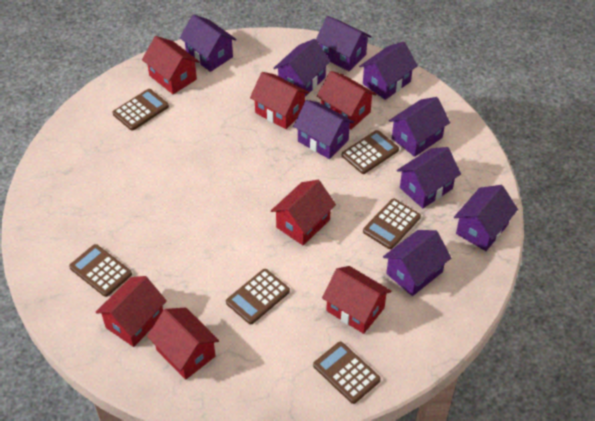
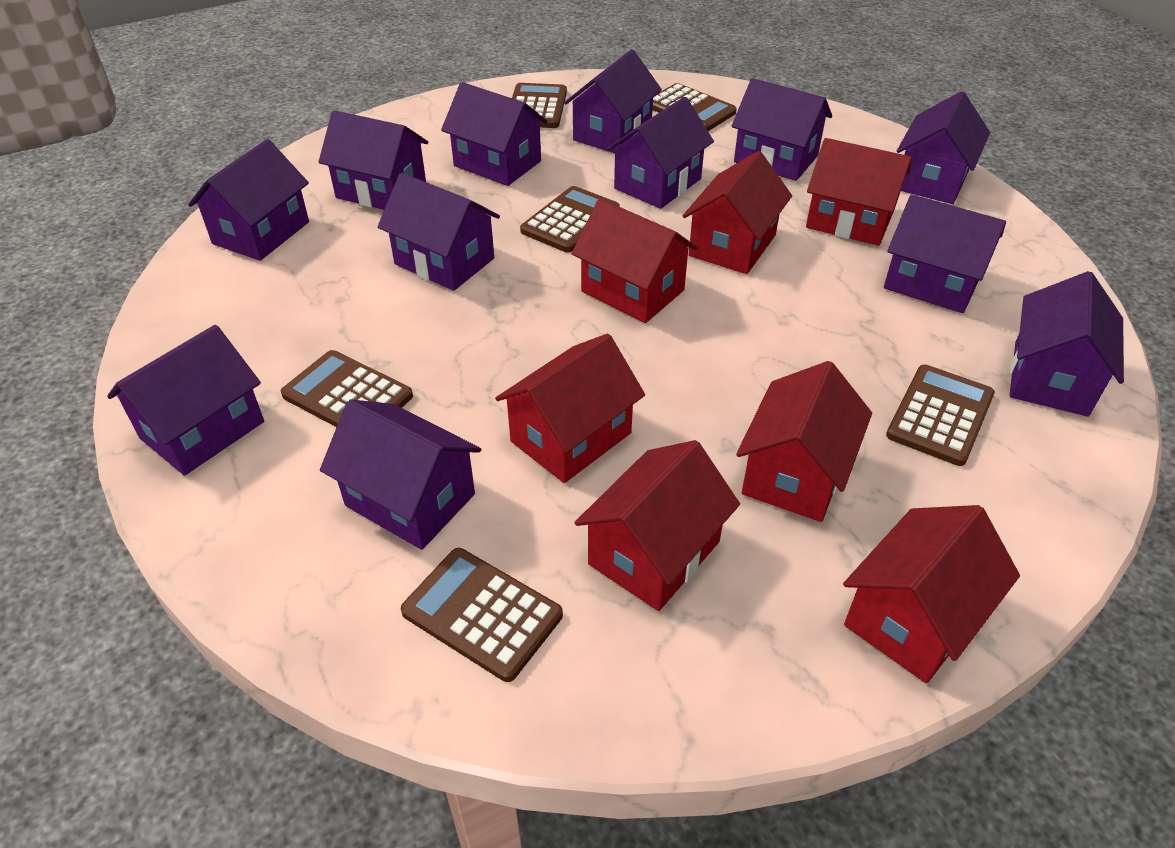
purple house: [180,14,236,72] [273,39,331,97] [293,100,354,159] [316,16,372,71] [359,42,418,100] [383,230,451,296] [389,97,450,157] [397,147,461,208] [454,185,518,251] = 9 -> [107,325,264,476] [188,139,309,261] [319,110,428,210] [320,399,481,550] [378,173,500,291] [441,82,547,186] [564,50,662,153] [606,97,714,209] [732,78,832,181] [884,194,1006,313] [897,91,990,204] [1009,271,1124,417] = 12

